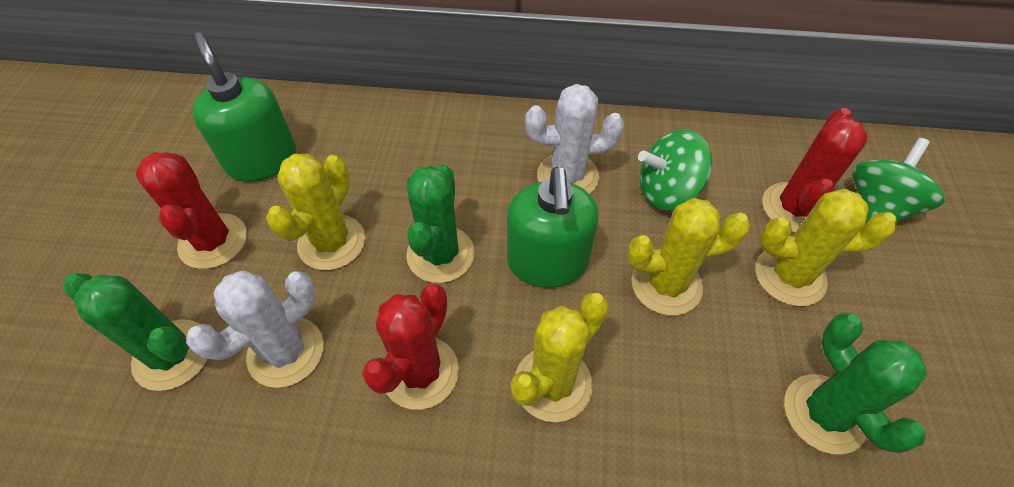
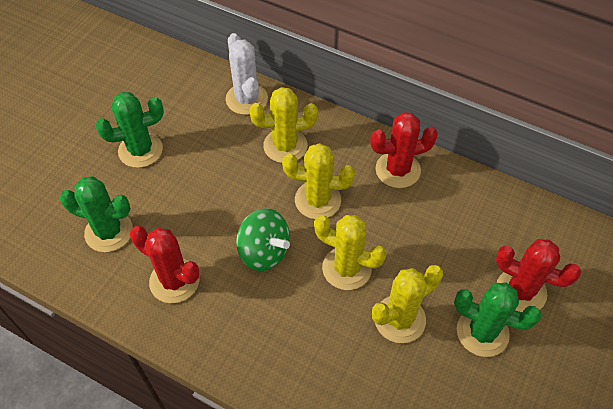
green soap dispenser: [192,33,296,182] [507,167,598,288] = 2 -> none = 0
green spinning top: [638,130,712,210] [852,138,945,222] = 2 -> [236,208,290,271] = 1
white cactus: [186,271,324,388] [525,84,624,194] = 2 -> [226,33,268,115] = 1

